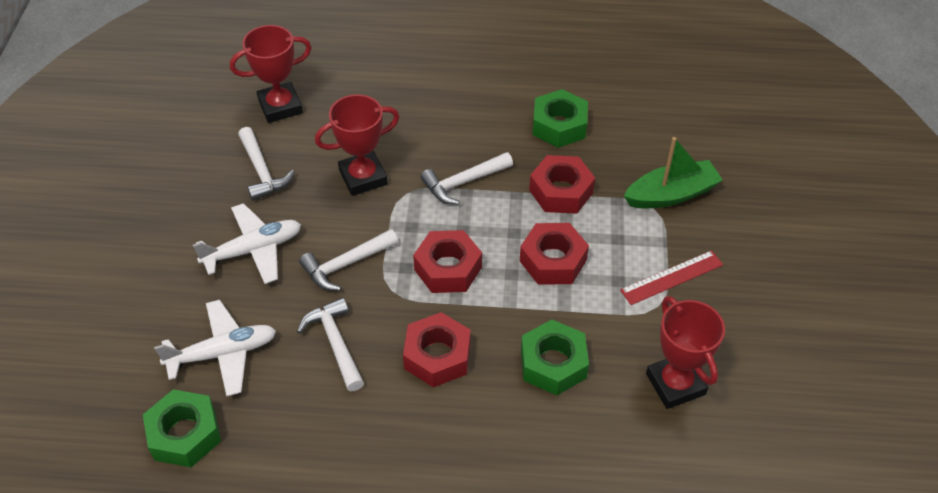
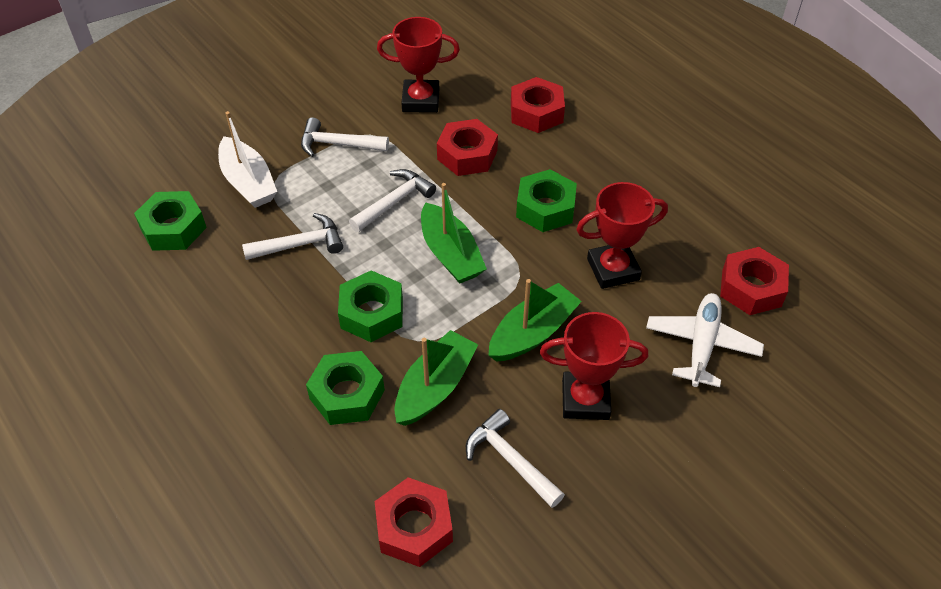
green boat: [624,137,723,208] = 1 -> [394,330,478,426] [421,183,487,284] [488,279,582,362] = 3
green nut: [143,389,221,467] [521,319,589,395] [533,89,588,148] = 3 -> [134,191,207,251] [306,351,385,425] [338,270,403,342] [516,169,577,232] = 4
red ruler: [620,250,723,305] = 1 -> none = 0
white boat: none = 0 -> [218,111,277,208] = 1
white plane: [154,300,276,396] [193,203,301,284] = 2 -> [646,293,764,387] = 1

